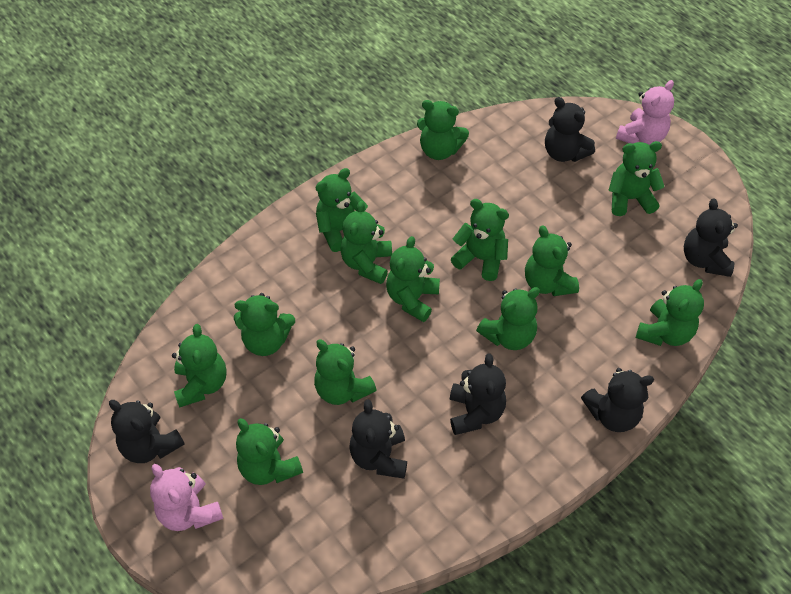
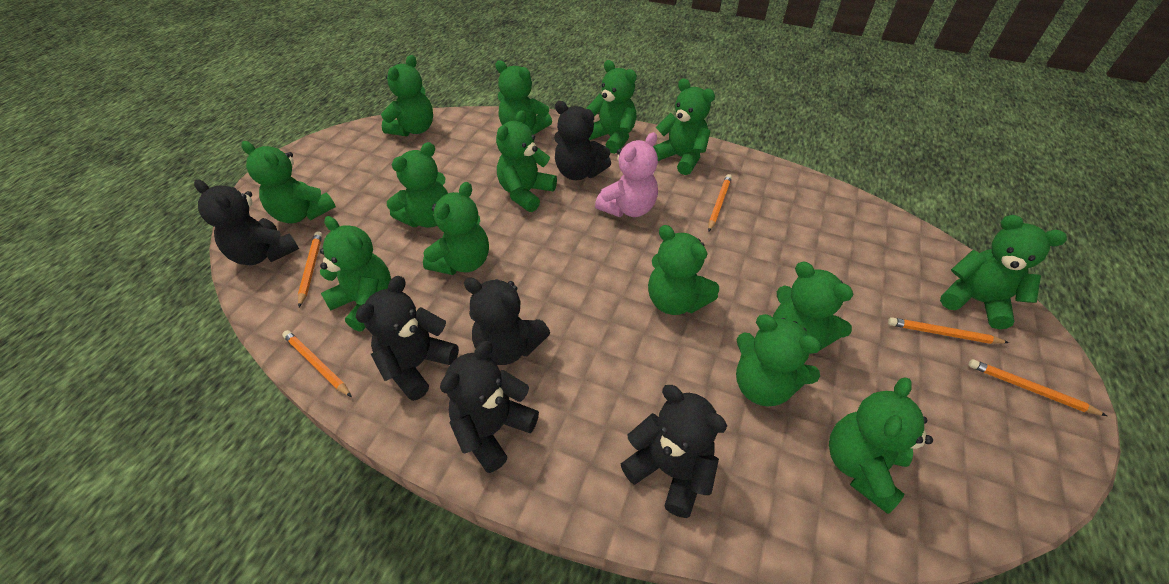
green teddy bear: [172,324,227,408] [234,293,295,356] [236,418,303,485] [314,339,377,405] [315,168,368,252] [340,201,392,284] [386,236,440,322] [417,100,469,160] [451,199,509,281] [476,287,540,350] [525,226,579,296] [608,141,665,216] [636,279,704,346] = 13 -> [242,141,336,224] [320,216,391,332] [381,55,433,136] [387,142,448,228] [423,182,489,275] [495,60,552,135] [496,110,557,212] [586,60,637,154] [648,225,719,315] [653,79,715,175] [736,314,821,407] [773,262,853,351] [829,377,933,514] [940,215,1067,329] = 14
orange pencil: none = 0 -> [282,330,352,397] [298,231,322,307] [708,174,732,231] [888,317,1009,344] [969,359,1107,416] = 5
pink teddy bear: [150,464,223,531] [616,80,674,145] = 2 -> [595,132,658,217] = 1

